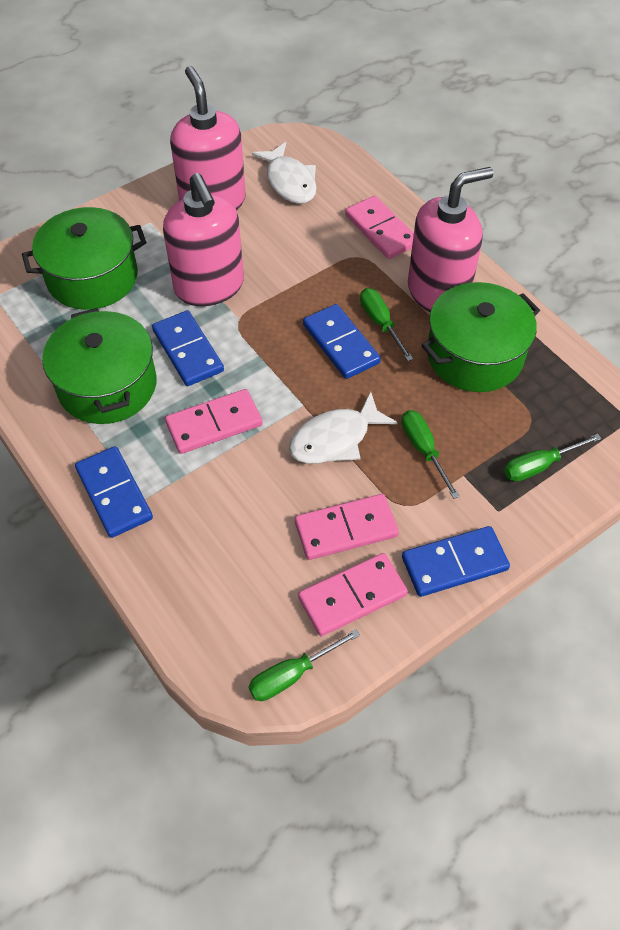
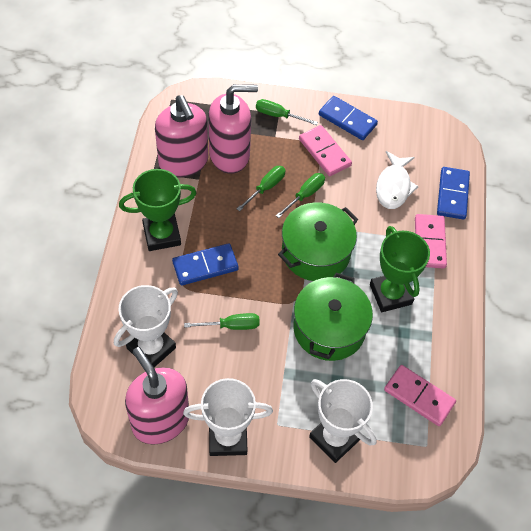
blue domino: [75,446,153,538] [152,310,224,386] [303,304,381,379] [402,526,510,597] = 4 -> [172,243,239,286] [319,96,378,140] [437,167,470,220] = 3
green pot: [22,207,146,310] [42,308,157,424] [421,282,540,392] = 3 -> [278,202,358,281] [294,273,373,361] = 2
green trophy: none = 0 -> [119,169,196,251] [370,226,430,312] = 2
pink domino: [165,389,263,454] [295,494,399,560] [298,553,408,636] [345,196,414,259] = 4 -> [299,125,352,176] [384,365,456,426] [415,214,447,269] = 3
white fish: [252,142,317,204] [289,392,398,464] = 2 -> [376,151,419,209] = 1
white trophy: none = 0 -> [114,285,178,367] [183,378,273,456] [309,379,377,463] = 3

